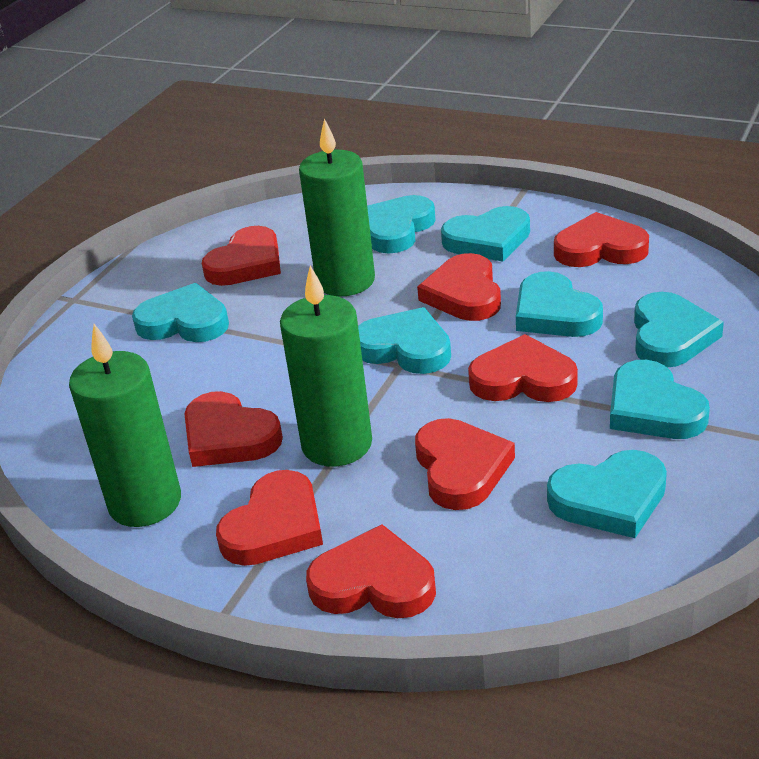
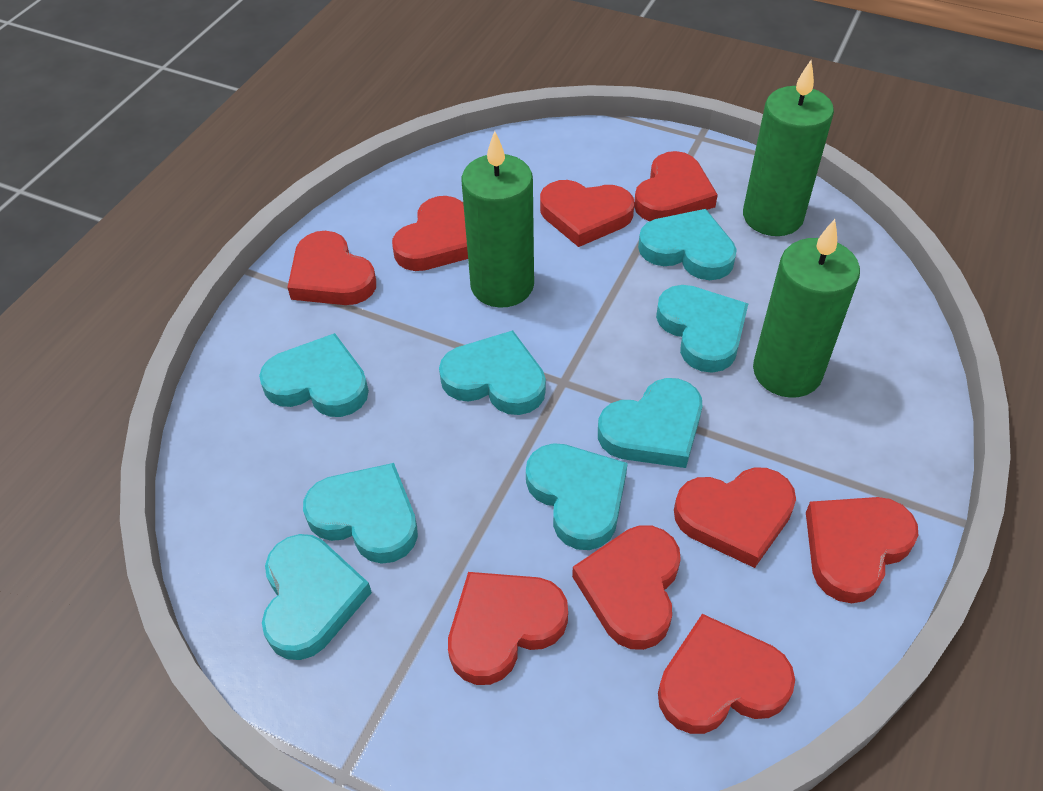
red heart: [184,391,283,467] [202,226,281,286] [216,470,323,566] [306,524,436,618] [415,418,515,510] [417,253,501,321] [468,334,578,402] [554,212,649,267] = 8 -> [287,231,376,305] [392,196,468,271] [448,572,568,685] [540,180,634,247] [572,525,681,650] [634,151,718,222] [658,614,795,734] [674,468,796,568] [806,497,918,603] = 9

